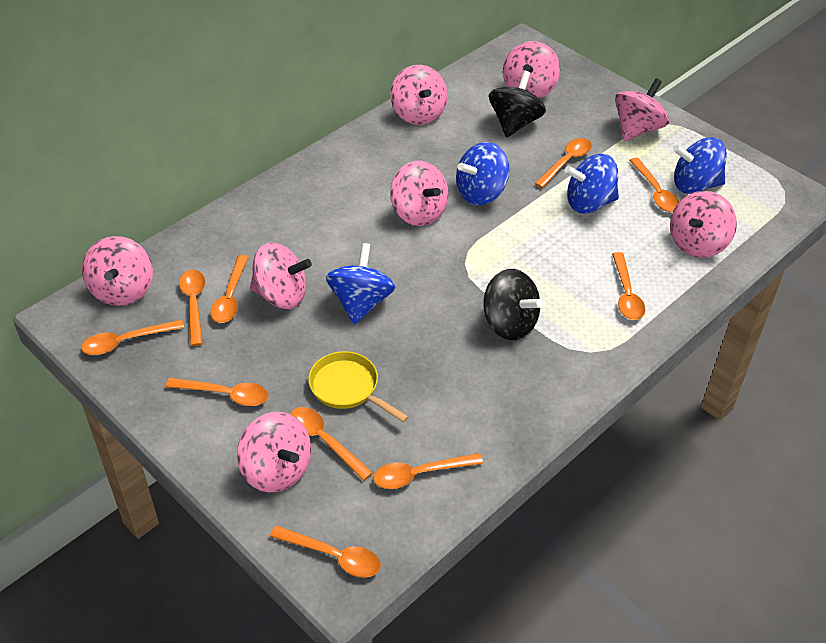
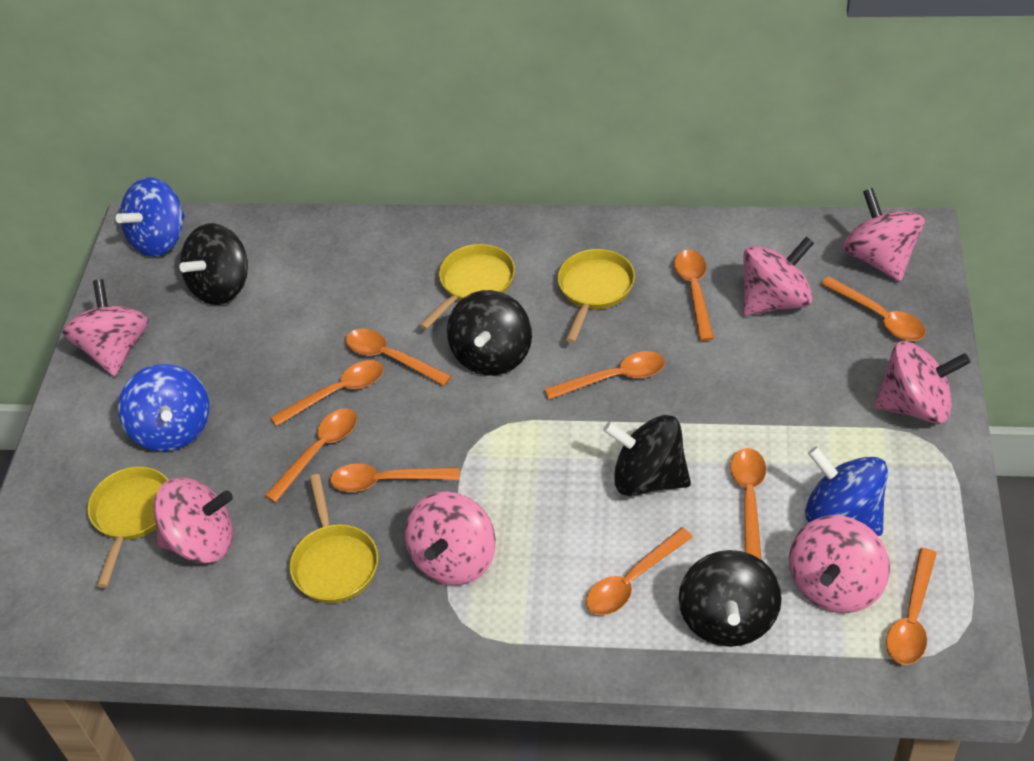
black spinning top: [483,269,543,340] [489,71,546,137] = 2 -> [180,223,248,305] [447,290,532,376] [603,415,691,496] [679,550,782,647] = 4
blue spinning top: [326,243,395,325] [456,142,509,205] [564,154,619,214] [673,137,727,194] = 4 -> [116,177,185,257] [118,364,209,452] [805,446,888,536] = 3
pink spinning top: [82,236,153,306] [237,412,311,492] [250,242,312,309] [390,65,448,125] [390,161,448,226] [503,41,560,98] [615,78,669,141] [670,191,737,258] = 8 -> [62,279,149,376] [154,477,233,563] [405,492,496,585] [743,236,814,316] [789,515,890,613] [843,188,925,282] [874,341,971,424] = 7
yellow pan: [308,351,409,423] = 1 -> [88,466,168,588] [290,474,378,603] [419,244,515,330] [558,249,635,343] = 4

